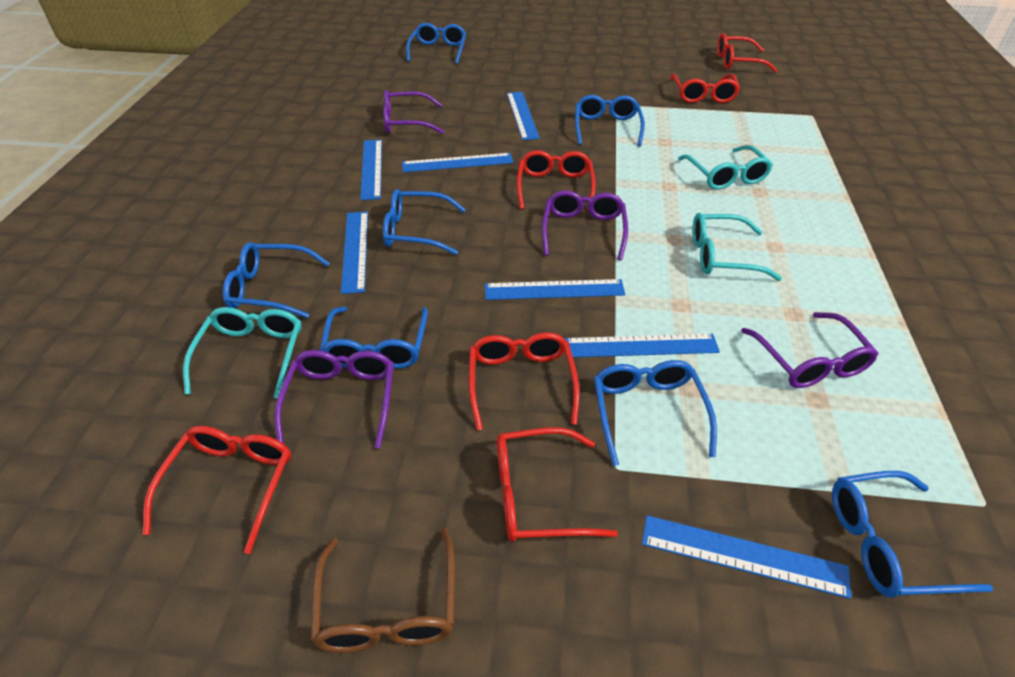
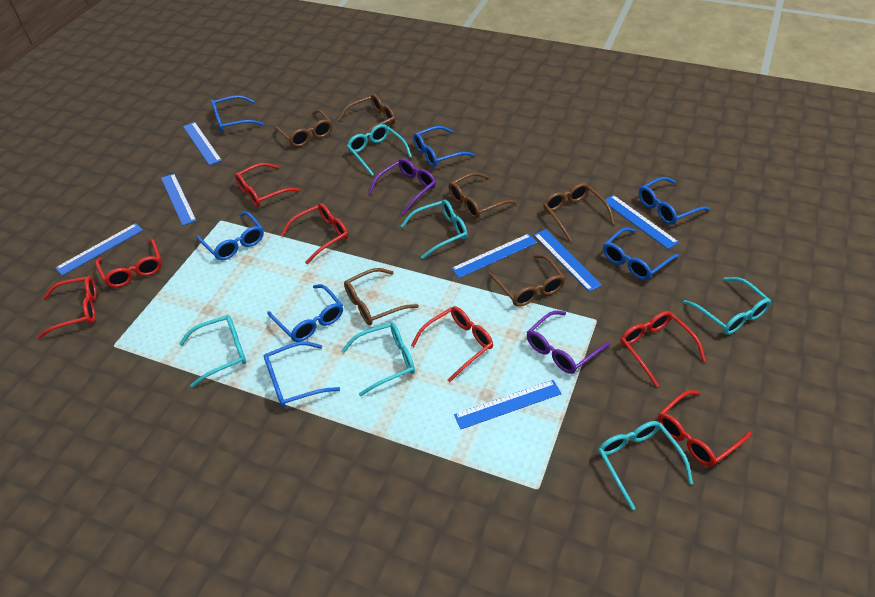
brown glasses: [311,528,455,653] = 1 -> [274,110,332,147] [337,94,395,135] [344,268,419,325] [448,172,517,219] [488,255,565,307] [543,183,615,242] = 6
purple glasses: [274,350,394,449] [383,90,445,134] [542,190,628,261] [741,312,878,388] = 4 -> [369,158,436,214] [527,311,610,374] = 2
red glasses: [143,426,291,554] [469,332,580,430] [497,427,618,542] [517,150,596,211] [670,74,740,103] [717,33,778,73] = 6 -> [38,276,97,339] [95,238,162,288] [235,163,301,207] [280,203,348,264] [411,306,493,382] [620,311,706,387] [658,390,751,467] = 7
turquoise glasses: [183,307,301,398] [678,145,773,190] [692,213,782,281] = 3 -> [179,315,246,387] [341,323,415,396] [347,124,412,176] [401,200,468,259] [598,421,693,510] [683,277,771,335] = 6

